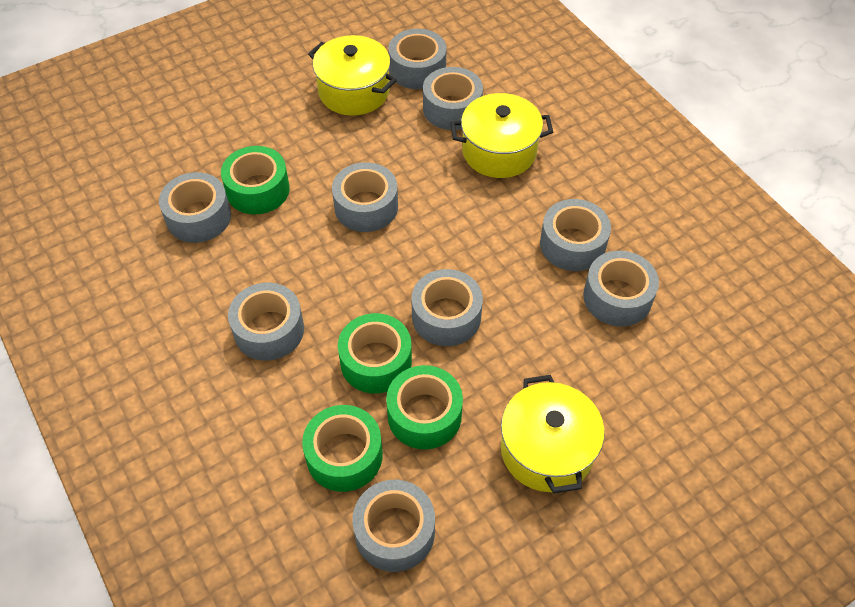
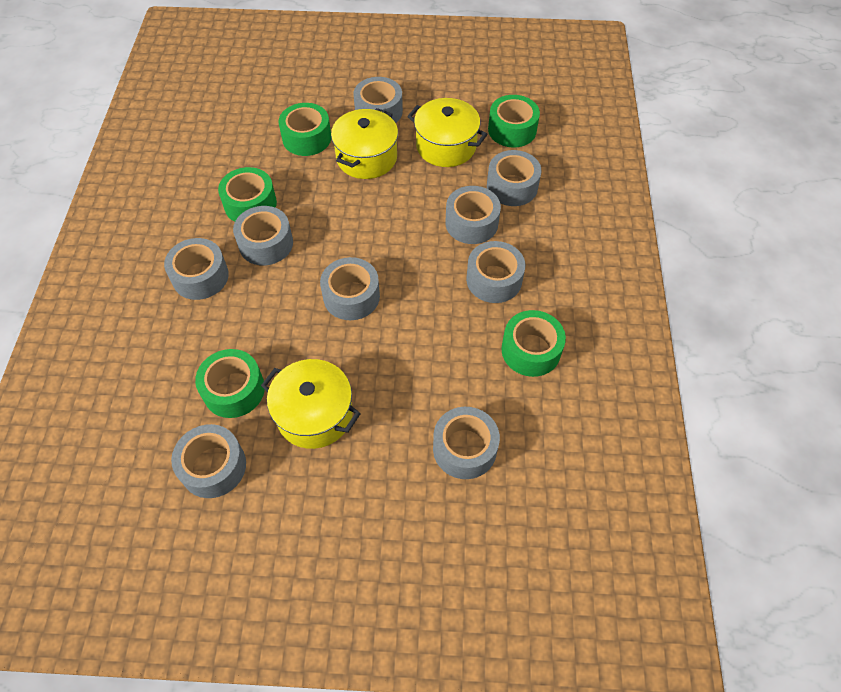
green tape: [221,146,290,215] [302,405,383,492] [338,313,412,394] [386,365,463,450] = 4 -> [195,349,265,418] [218,167,277,222] [279,103,331,156] [488,95,540,147] [501,310,566,377] = 5

